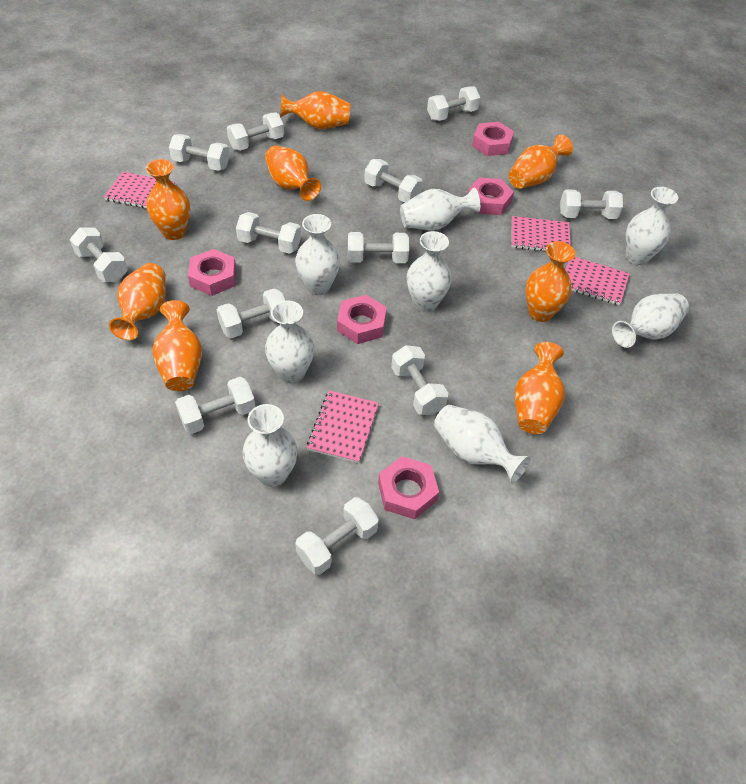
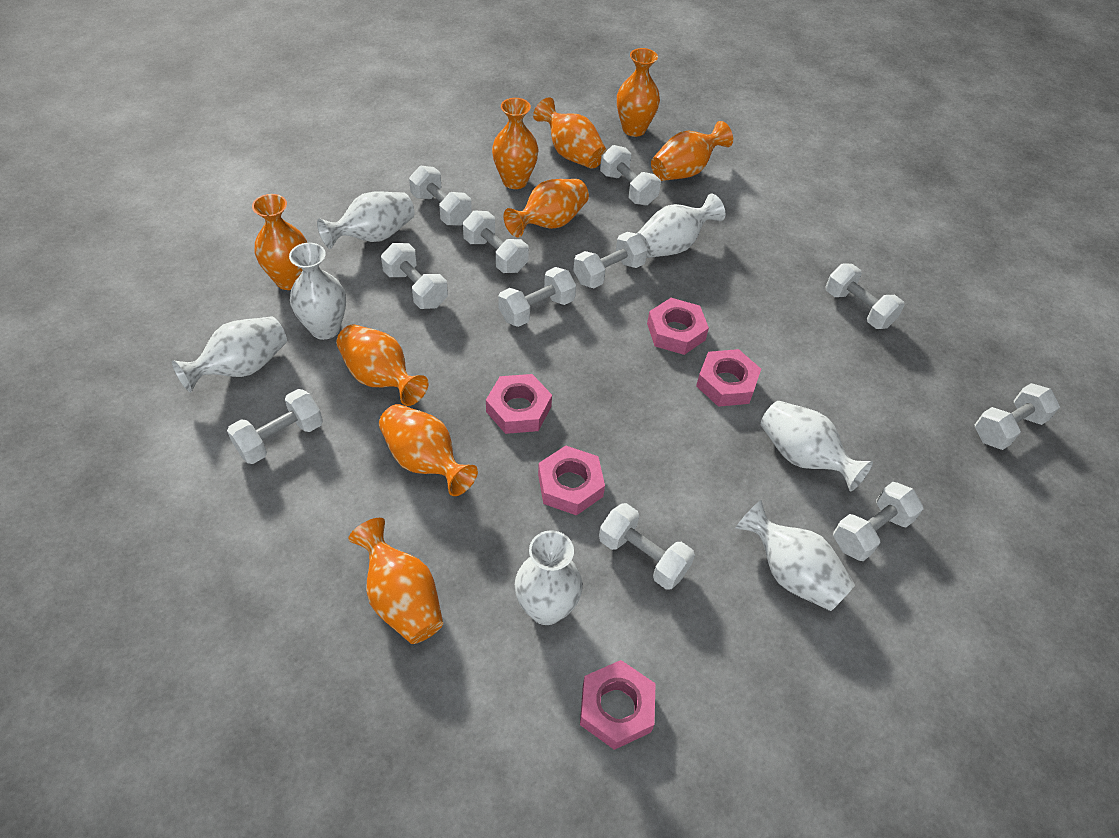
orange vase: [109,263,166,340] [146,159,190,240] [152,300,202,391] [265,146,321,201] [280,91,350,129] [508,134,573,189] [515,342,565,434] [525,241,576,322] = 8 -> [252,194,307,290] [336,324,429,406] [348,518,443,644] [379,404,478,496] [492,98,539,189] [503,179,589,237] [533,97,607,169] [617,48,660,137] [651,121,733,181] = 9
pink notebook: [104,172,175,208] [307,391,379,463] [512,216,571,251] [565,257,630,305] = 4 -> none = 0
white dumbbell: [70,227,128,282] [169,134,230,171] [175,377,255,434] [217,288,285,338] [227,113,284,151] [236,212,301,254] [295,497,379,575] [348,232,409,263] [364,159,423,202] [391,345,448,415] [427,86,480,121] [560,189,623,219] = 12 -> [227,389,323,464] [381,243,448,309] [409,166,472,226] [463,211,529,273] [498,267,576,327] [573,232,648,288] [599,503,695,590] [600,145,661,206] [825,264,905,329] [833,482,923,561] [975,383,1060,450] = 11
white vase: [242,404,298,487] [265,301,314,383] [295,214,340,295] [400,187,480,230] [407,231,452,312] [434,405,531,484] [612,293,689,348] [625,187,678,265] = 8 -> [172,316,287,392] [289,243,346,340] [317,192,414,249] [515,530,583,625] [636,194,725,258] [735,500,855,611] [761,401,873,492] = 7

